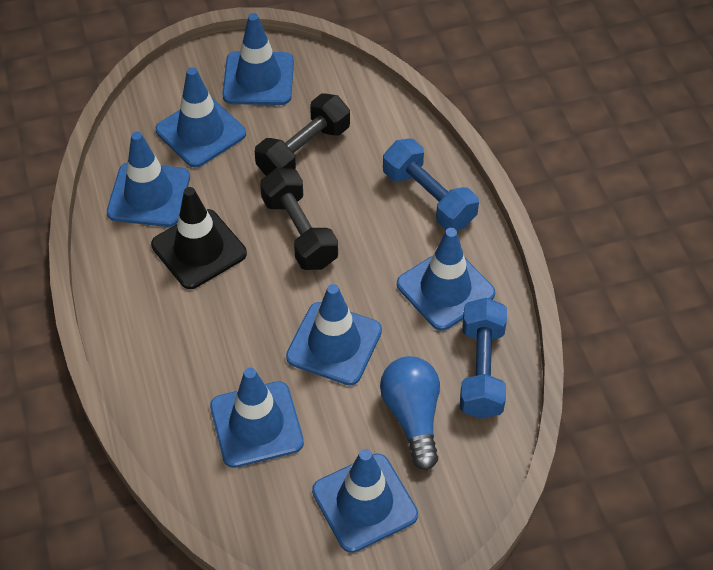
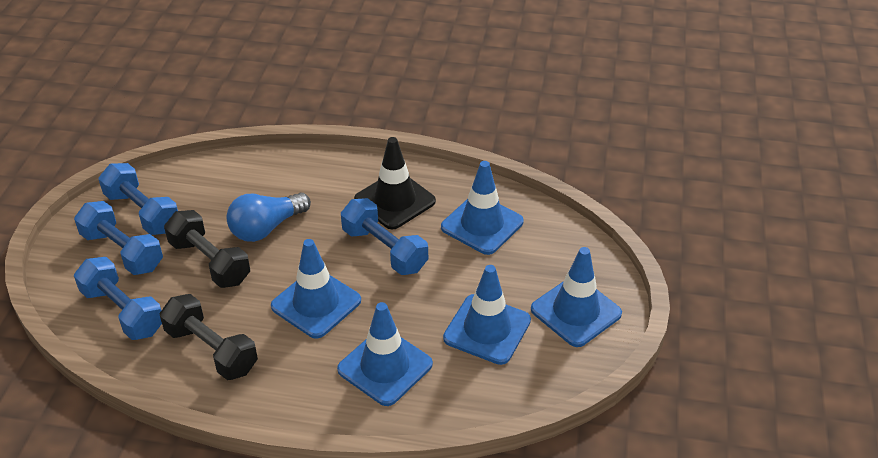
blue dumbbell: [383,139,479,230] [460,298,507,419] = 2 -> [74,201,163,275] [74,257,162,340] [98,163,178,235] [341,198,428,275] = 4
blue traffic cone: [107,131,190,227] [155,67,246,168] [210,368,304,468] [222,13,294,105] [286,284,382,385] [312,449,418,553] [397,228,495,331] = 7 -> [271,239,361,339] [337,302,433,406] [441,161,524,255] [443,265,531,365] [531,247,622,347] = 5

